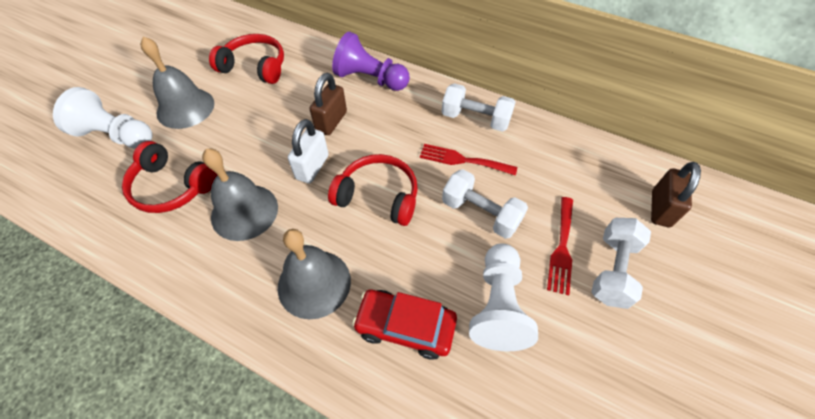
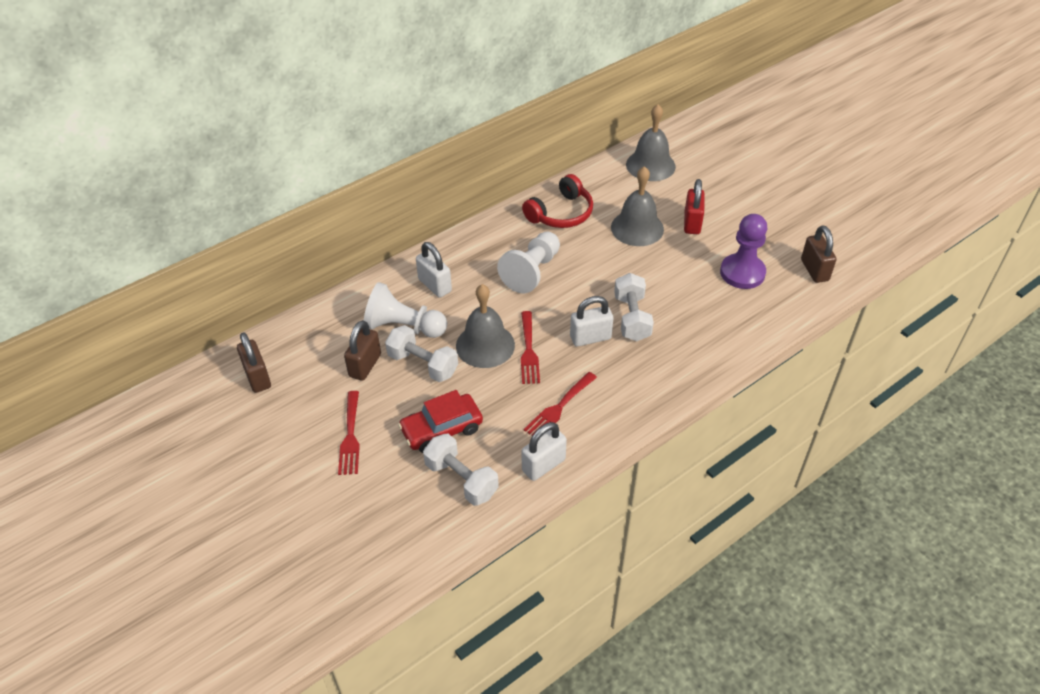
brown padlock: [310,73,347,135] [651,162,701,227] = 2 -> [237,332,271,393] [344,320,381,381] [801,226,837,283] = 3
red fork: [420,144,517,176] [547,197,573,296] = 2 -> [338,391,360,475] [521,311,540,384] [524,372,597,436] = 3
red headphones: [122,141,218,213] [209,34,284,84] [328,154,418,226] = 3 -> [522,174,593,228] = 1
red padlock: none = 0 -> [684,179,704,234] = 1
white padlock: [288,119,329,183] = 1 -> [416,242,452,298] [522,422,567,481] [570,296,613,347] = 3

